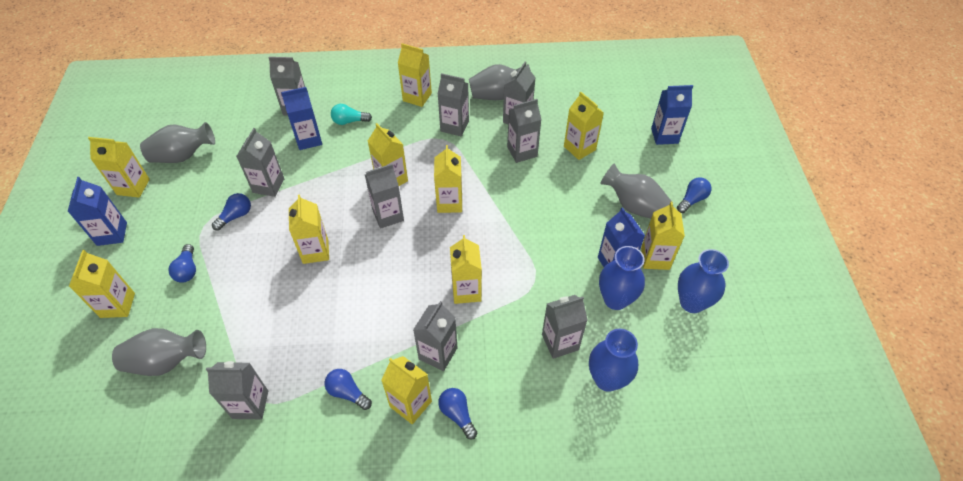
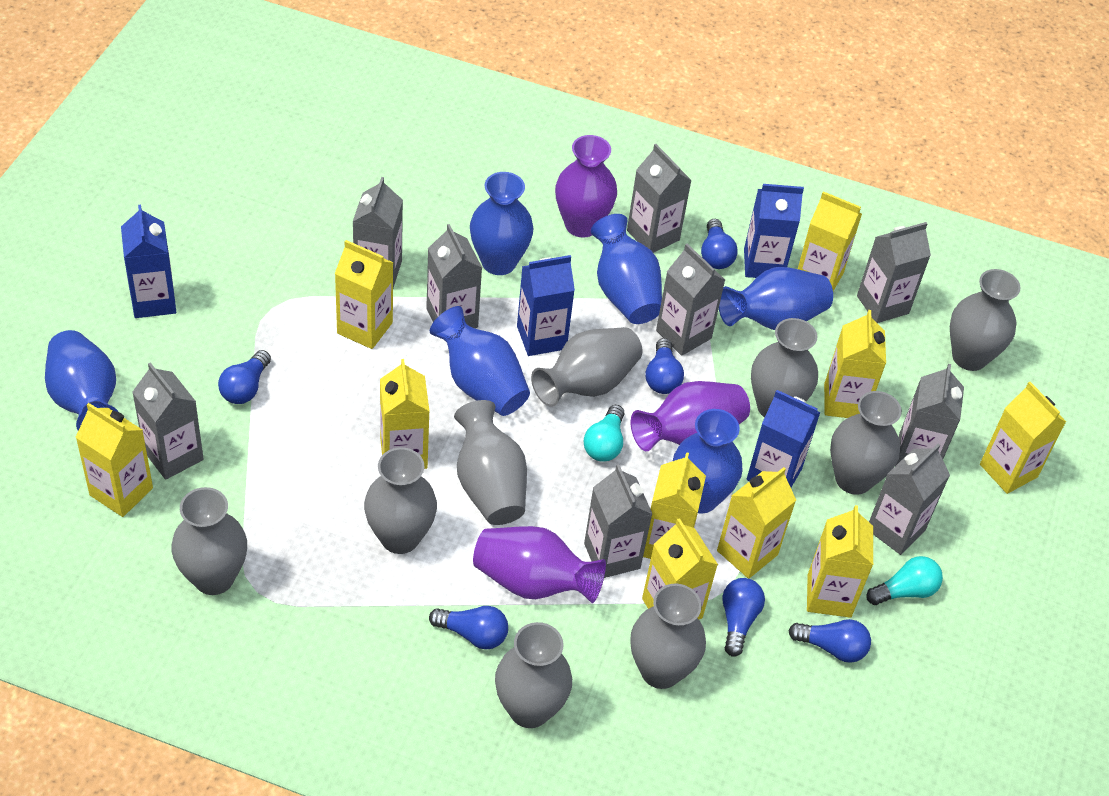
blue light bulb: [168,244,196,283] [212,193,251,231] [325,369,372,410] [438,388,477,440] [677,177,711,213] = 5 -> [218,350,271,404] [429,606,508,649] [645,338,684,394] [701,219,738,269] [722,578,765,657] [788,619,871,663] = 6
blue vase: [589,329,638,392] [599,246,645,310] [678,249,729,313] = 3 -> [45,330,118,430] [430,306,530,416] [470,172,534,275] [591,214,662,324] [673,409,743,513] [719,267,833,330] = 6
grey vase: [112,328,206,376] [140,122,215,163] [469,64,531,100] [600,163,671,219] = 4 -> [172,487,247,595] [364,447,437,554] [454,400,527,525] [495,622,572,728] [531,327,643,407] [630,584,706,689] [751,318,818,418] [830,391,902,495] [950,269,1020,371] = 9
purple vase: none = 0 -> [473,526,606,603] [555,135,617,238] [631,381,750,451] = 3
turquoise light bulb: [331,104,372,125] = 1 -> [584,405,624,462] [866,556,943,605] = 2

